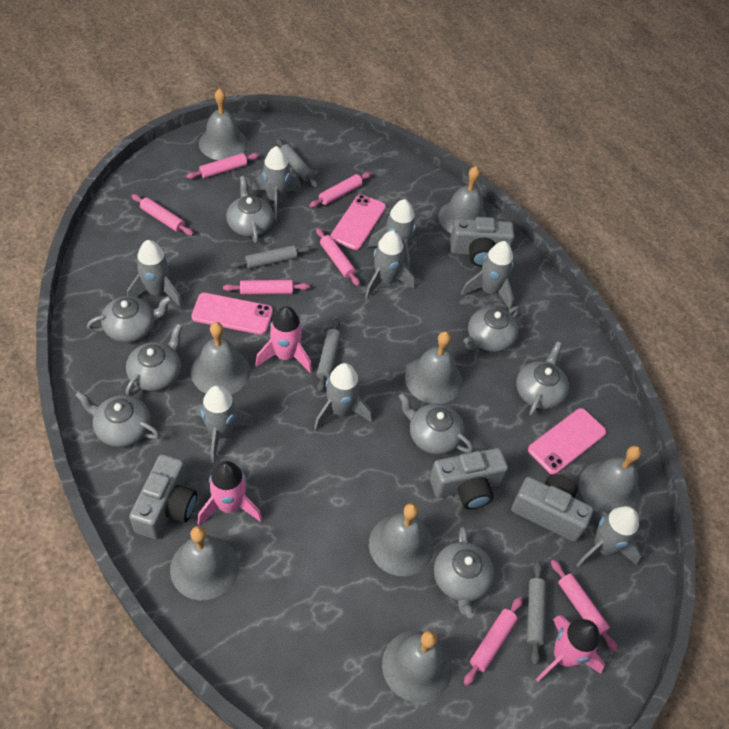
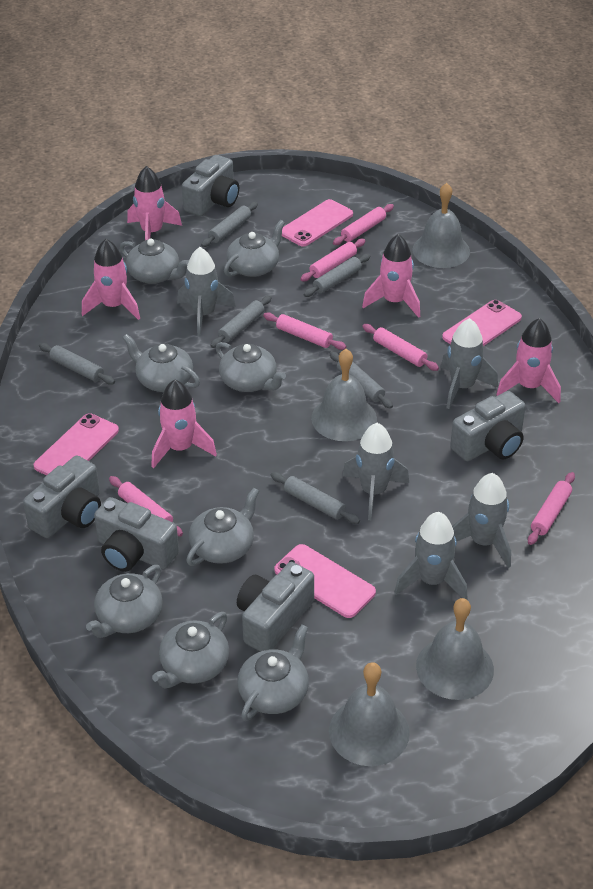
grey bell: [170,526,238,600] [191,322,250,394] [199,88,248,160] [369,503,434,576] [382,631,452,703] [405,331,462,404] [438,166,487,233] [579,445,642,513] = 8 -> [311,349,377,441] [329,662,410,766] [412,183,470,268] [416,598,494,700] = 4
grey camera: [129,454,197,539] [430,448,508,509] [450,217,514,267] [511,474,594,542] = 4 -> [23,456,101,538] [94,497,179,572] [182,155,239,216] [237,562,314,652] [450,391,526,461] = 5
grey rocket: [127,240,183,307] [196,385,255,463] [252,146,302,221] [314,363,372,430] [365,231,415,299] [368,199,416,269] [461,241,514,310] [576,506,642,567] = 8 -> [177,247,236,337] [342,423,409,520] [395,512,468,600] [441,318,498,409] [452,473,511,568] = 5
grey rolling pin: [230,245,312,269] [276,139,318,188] [317,318,341,392] [527,561,546,665] = 4 -> [39,343,115,385] [201,202,258,247] [210,295,271,348] [271,472,360,524] [303,254,370,297] [329,351,393,409] = 6
pink phone: [191,293,273,335] [330,194,386,250] [528,408,606,474] = 3 -> [34,413,119,476] [274,544,376,618] [282,199,353,247] [442,300,522,346] = 4
pink rocket: [197,461,262,525] [255,306,312,373] [536,615,605,682] = 3 -> [82,239,140,320] [127,166,182,240] [151,380,217,468] [362,234,420,318] [496,318,561,403] = 5
pink rolling pin: [131,194,194,236] [186,153,259,179] [223,280,310,294] [309,172,371,208] [316,228,360,286] [464,597,523,686] [551,560,618,652] = 7 -> [109,476,183,537] [263,312,347,350] [300,239,365,282] [333,204,394,245] [362,324,439,371] [528,472,575,545] = 6

